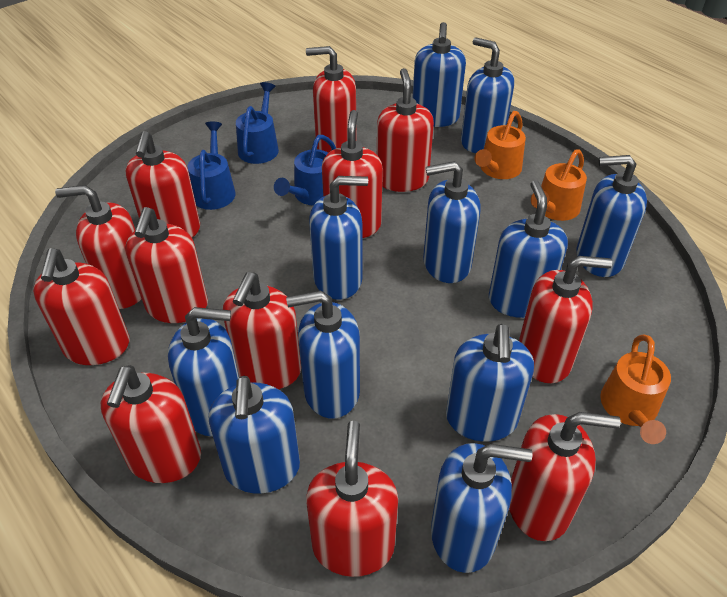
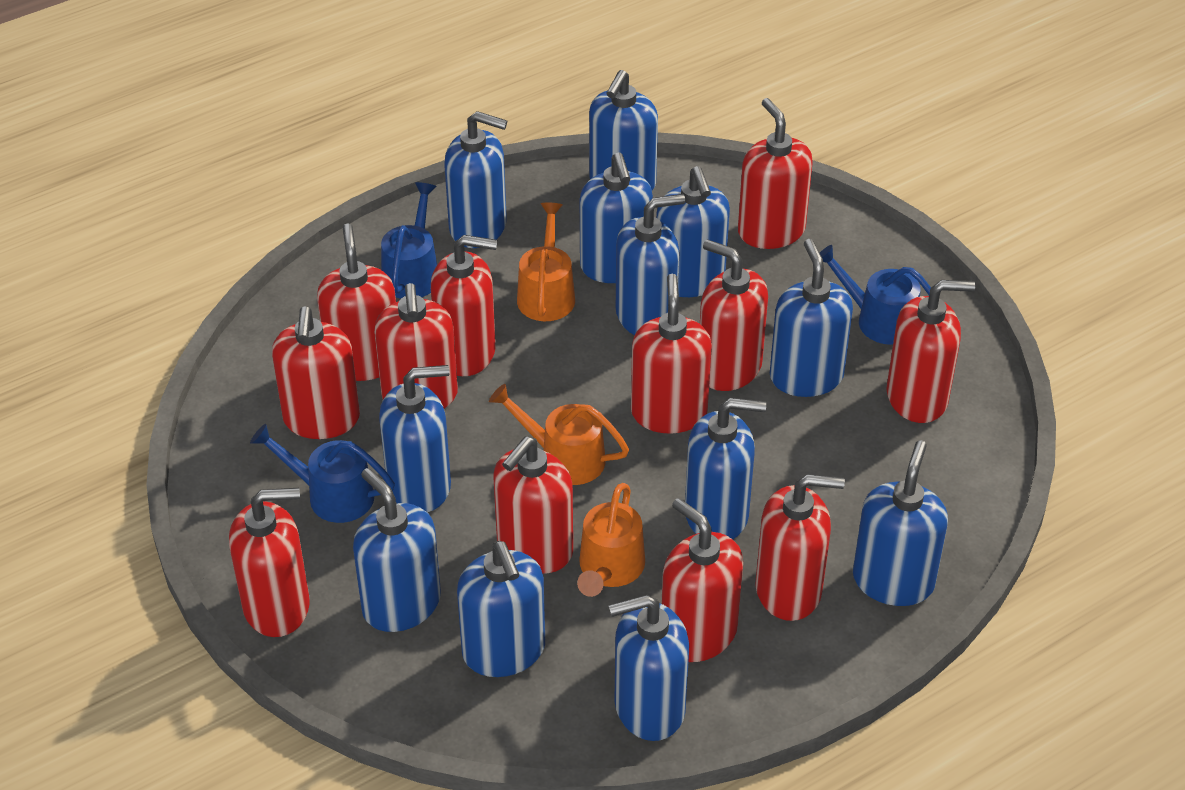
blue soap dispenser: [168,307,239,436] [209,376,300,494] [286,291,360,419] [309,176,368,300] [412,22,466,127] [423,161,481,283] [431,443,532,573] [446,324,534,442] [461,37,514,153] [489,180,568,318] [577,155,647,277] = 11 -> [353,468,441,632] [379,365,451,512] [444,111,507,248] [457,541,545,677] [580,153,653,283] [589,70,658,190] [609,595,689,741] [616,194,685,335] [656,166,730,297] [685,398,766,539] [770,239,853,397] [853,440,948,606] = 12

